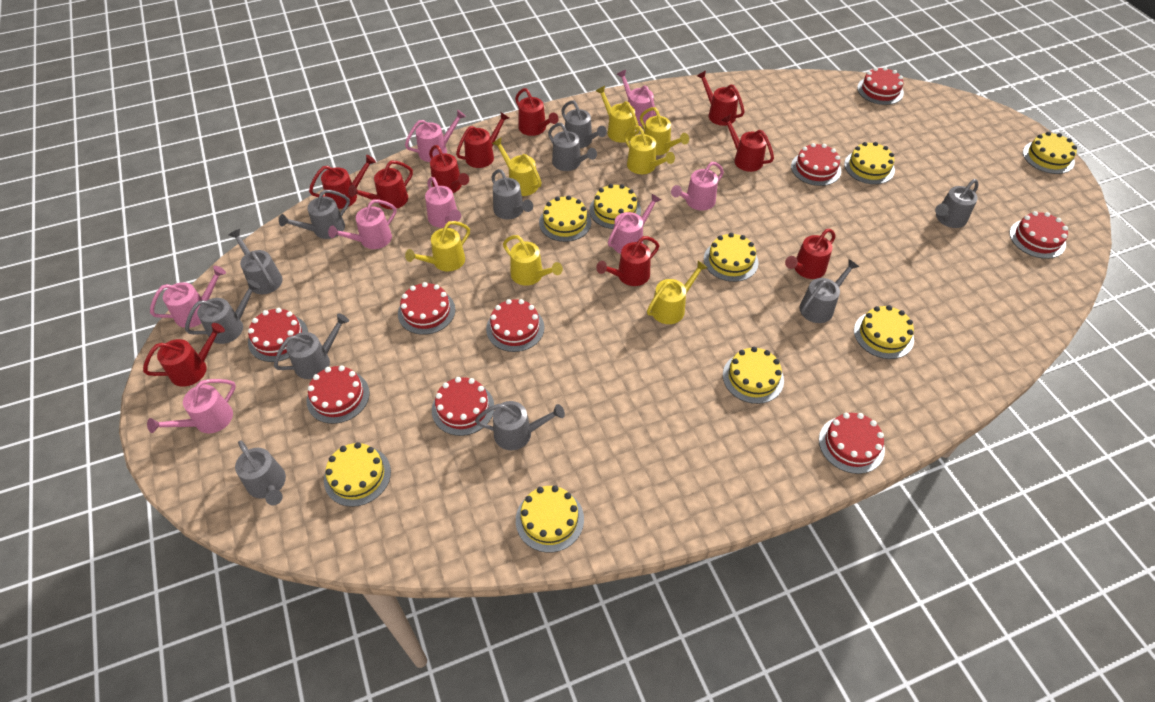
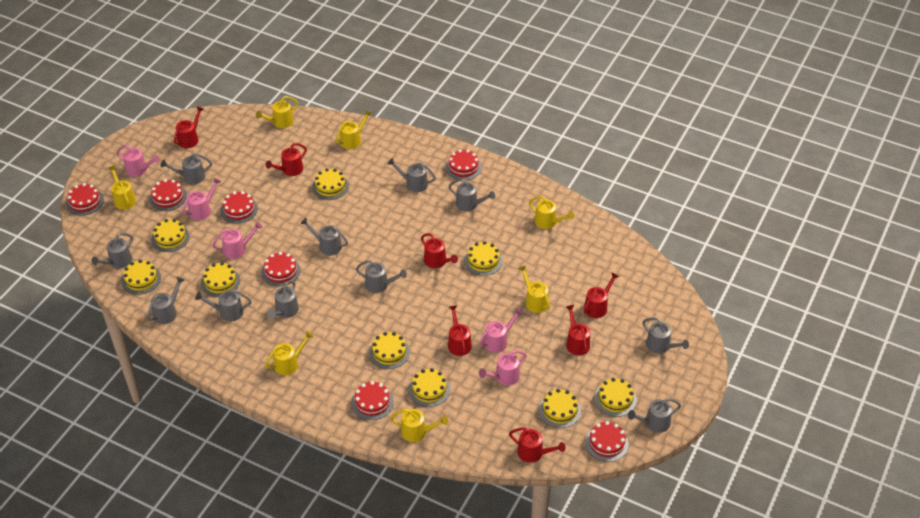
pink watering can: [147,379,236,433] [150,266,226,328] [328,200,397,249] [405,110,466,162] [425,177,461,228] [608,194,661,254] [617,70,656,126] [671,162,724,211] = 8 -> [116,145,159,177] [182,178,221,220] [212,222,262,259] [479,308,523,353] [479,350,527,385] = 5
red cake: [248,308,308,362] [306,366,370,424] [398,282,455,335] [432,377,494,436] [486,299,544,352] [791,143,841,186] [819,413,885,474] [857,67,904,105] [1009,211,1068,259] = 9 -> [66,183,104,216] [150,179,187,211] [220,191,258,224] [261,252,300,286] [351,381,394,420] [446,149,482,180] [585,421,629,462] = 7
red watering can: [143,323,225,387] [309,155,376,209] [348,161,413,209] [429,145,469,193] [456,112,509,168] [515,88,559,136] [596,236,659,286] [697,71,744,126] [722,114,774,172] [785,229,836,279] = 10 -> [174,106,204,148] [266,143,307,176] [421,233,458,268] [448,305,472,356] [509,428,565,463] [565,305,590,355] [583,272,619,318] = 7

